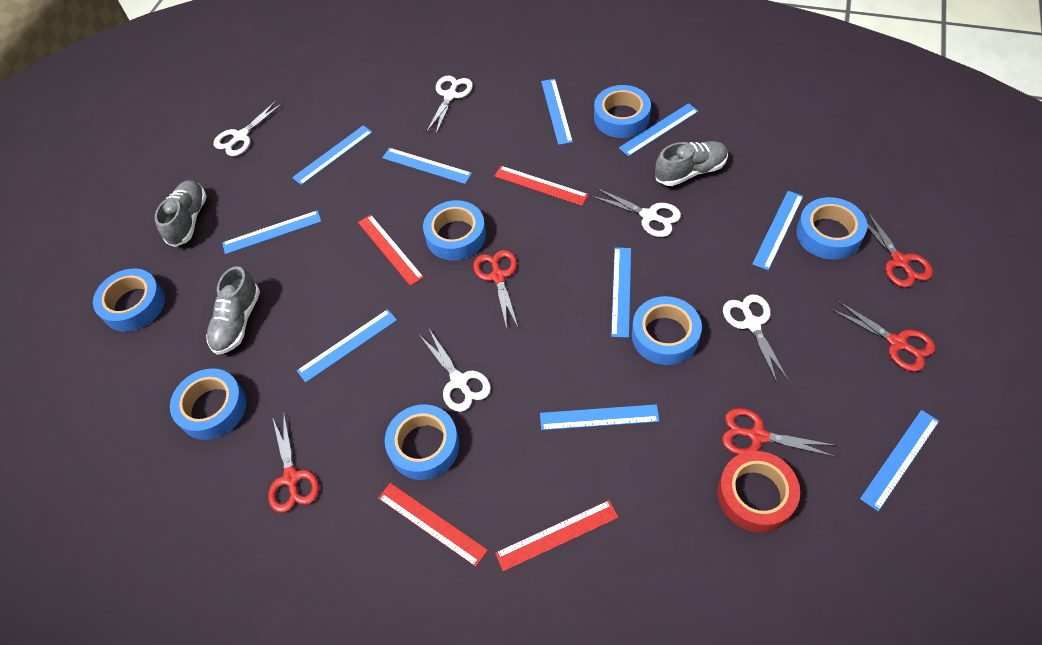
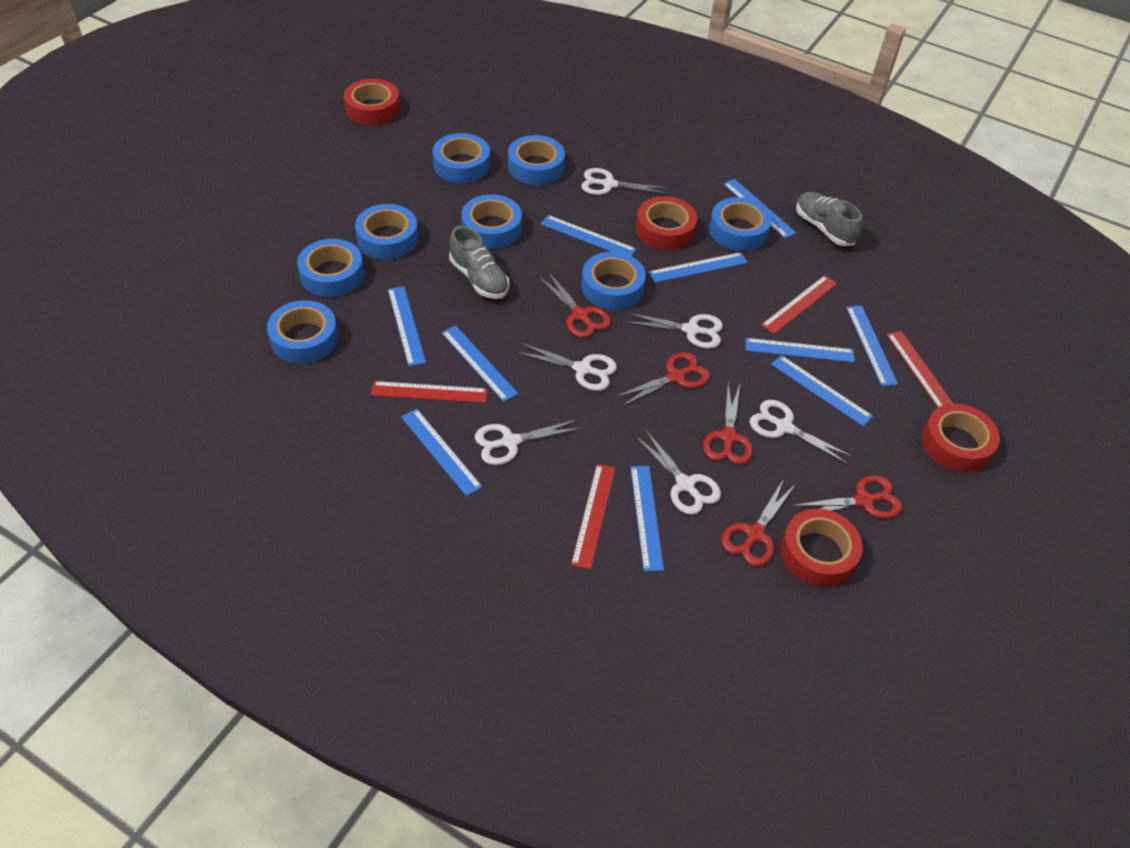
blue tape: [93,268,165,332] [170,368,247,440] [385,404,460,480] [423,200,486,261] [594,85,651,138] [632,296,702,365] [796,197,867,260] = 7 -> [267,300,338,364] [297,239,364,297] [355,204,418,259] [433,133,490,183] [461,194,522,249] [508,135,565,185] [581,252,646,310] [709,197,772,251] = 8
grey shoe: [155,180,207,247] [206,266,260,355] [655,141,728,186] = 3 -> [449,226,509,299] [796,192,863,246] = 2
red tape: [718,451,800,533] = 1 -> [344,79,400,125] [636,196,697,250] [780,509,863,587] [922,403,1000,472] = 4
white scissors: [214,100,283,156] [419,329,491,412] [426,75,473,134] [591,188,681,237] [723,295,789,383] = 5 -> [475,419,582,465] [516,343,617,391] [581,168,668,195] [625,313,723,349] [635,430,721,515] [749,400,853,464] = 6

